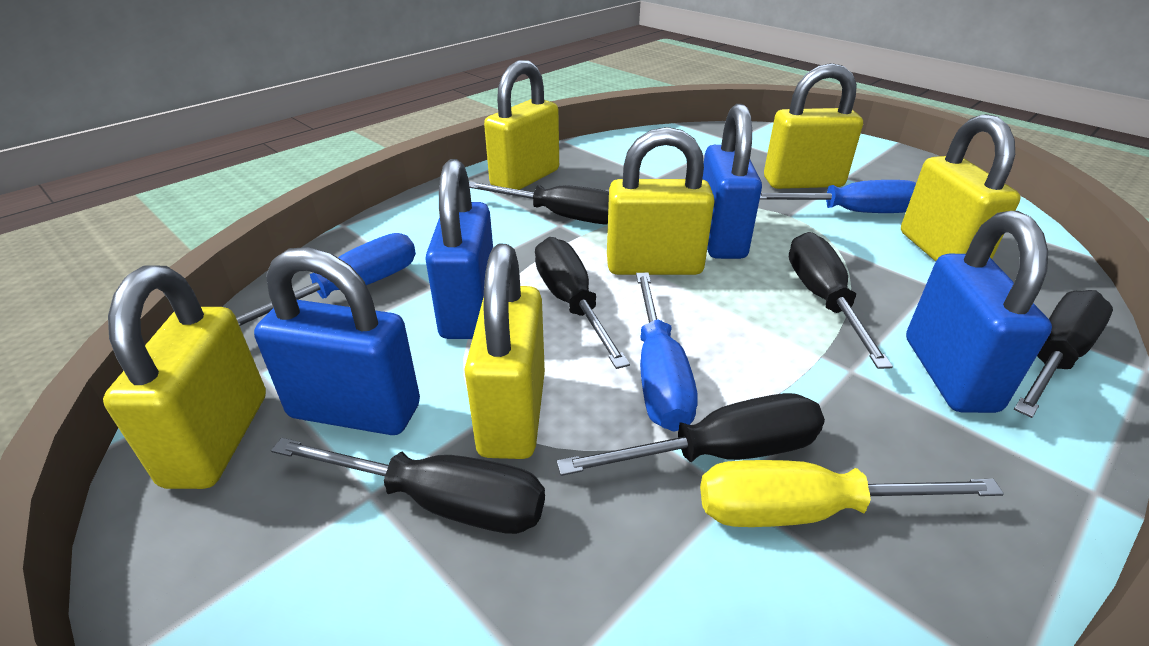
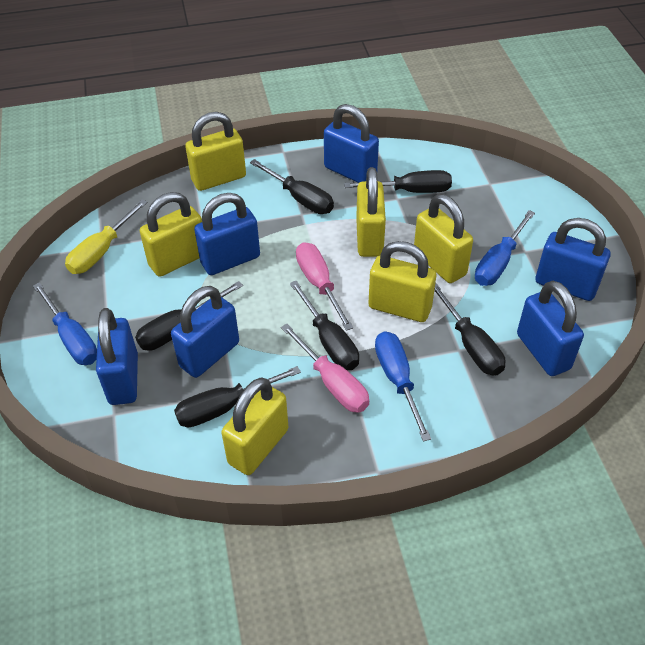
blue padlock: [254,247,420,435] [425,159,493,339] [702,104,762,259] [906,211,1052,413] = 4 -> [96,308,138,405] [171,286,239,378] [194,193,260,275] [324,104,379,183] [517,281,584,376] [536,218,611,301] = 6
pink screwdriver: none = 0 -> [281,324,369,413] [296,242,353,331] = 2

